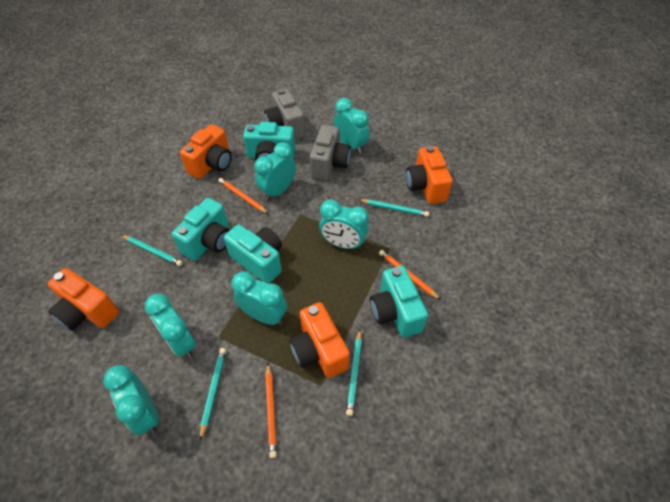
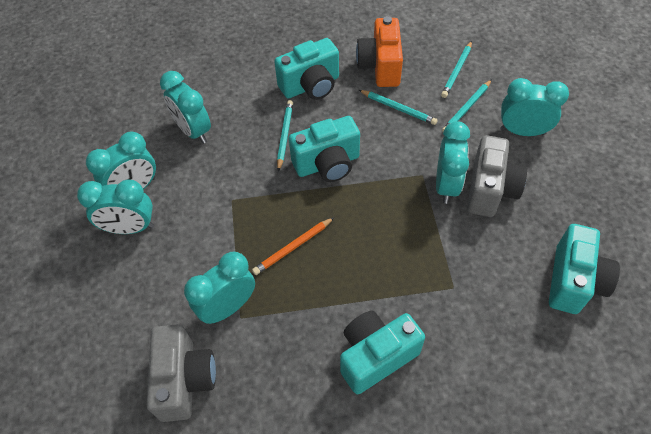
orange camera: [48,268,119,331] [180,124,232,179] [289,302,350,378] [406,146,453,204] = 4 -> [356,16,403,87] = 1
orange pencil: [218,178,268,214] [265,363,277,458] [379,250,441,300] = 3 -> [252,217,334,275] = 1

